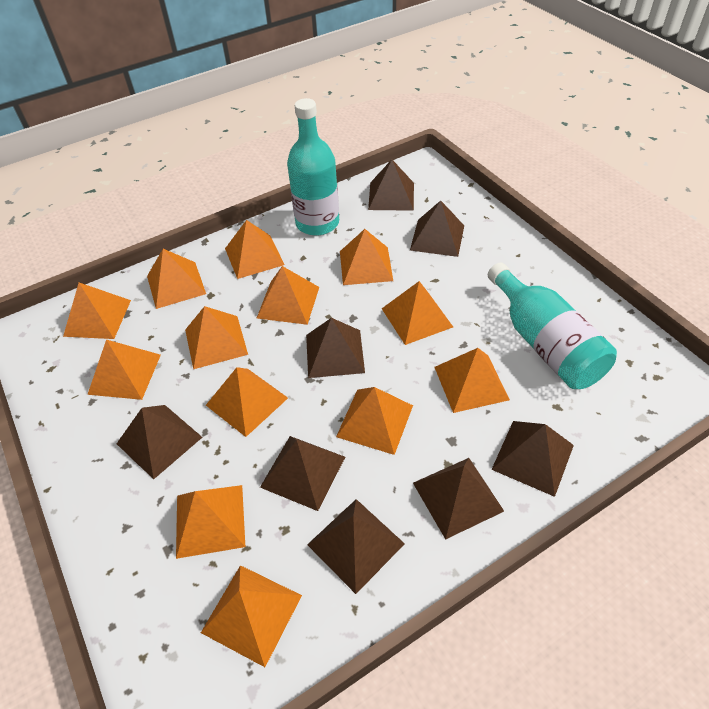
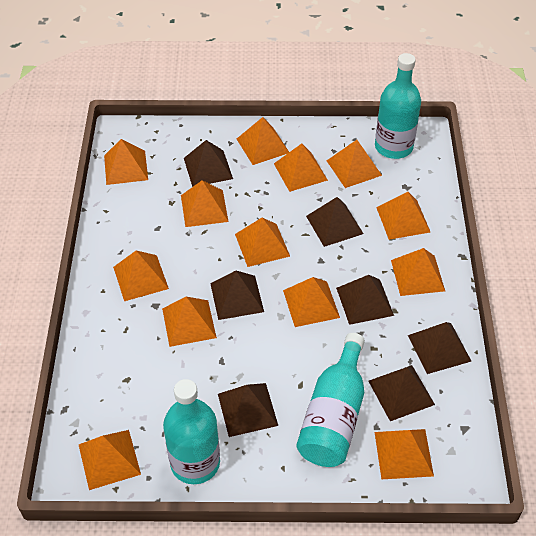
brown pyramid: [117,405,203,479] [260,436,345,511] [306,318,365,378] [307,499,405,594] [368,159,414,211] [410,201,464,257] [413,458,504,540] [491,421,574,497] = 8 -> [184,140,233,187] [210,271,264,320] [218,383,278,437] [306,197,364,247] [336,275,394,325] [368,365,435,421] [408,322,472,374] = 7
turquoise bottle: [287,98,339,236] [488,262,617,389] = 2 -> [163,379,220,484] [296,333,365,467] [375,53,421,159] = 3

